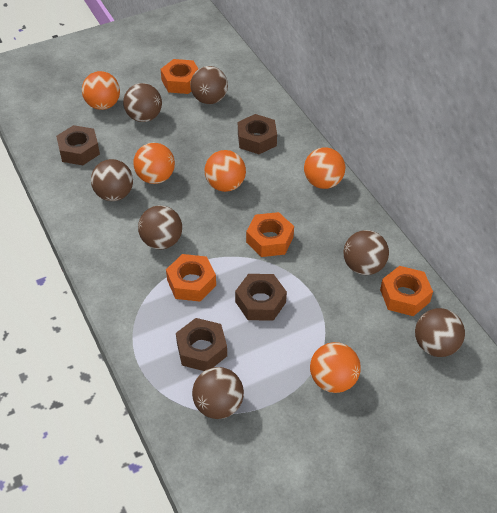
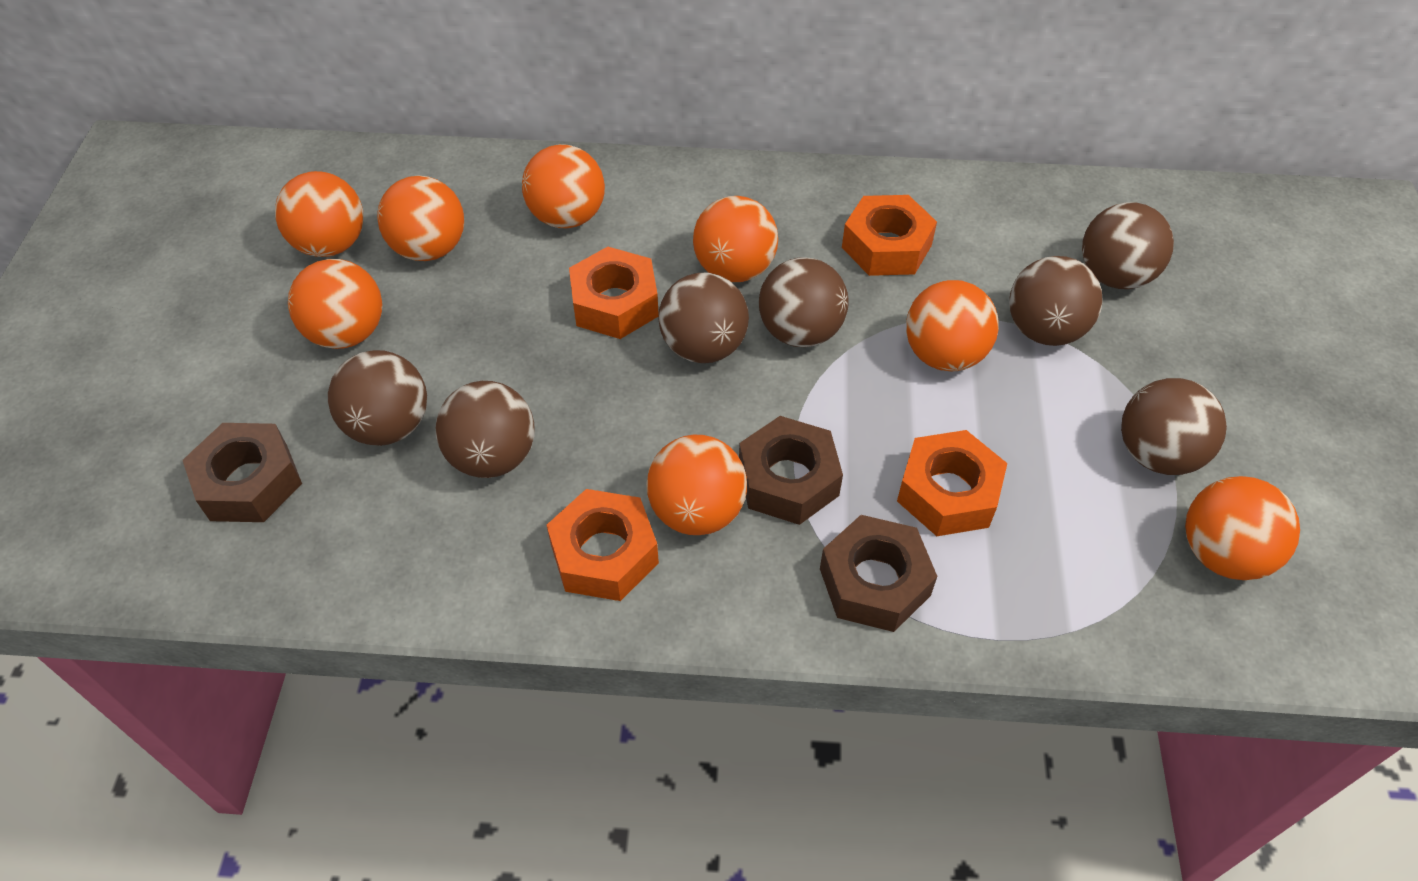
brown nut: [56,125,100,165] [176,318,227,371] [235,274,287,321] [238,114,277,154] = 4 -> [183,423,302,522] [739,416,843,525] [820,515,938,632] = 3
orange ball: [82,71,120,110] [133,143,175,184] [205,150,246,192] [304,147,345,189] [310,342,361,393] = 5 -> [275,171,364,257] [288,259,382,349] [377,176,464,261] [522,144,605,228] [646,435,747,535] [693,196,778,282] [906,280,999,371] [1185,476,1300,580] = 8

